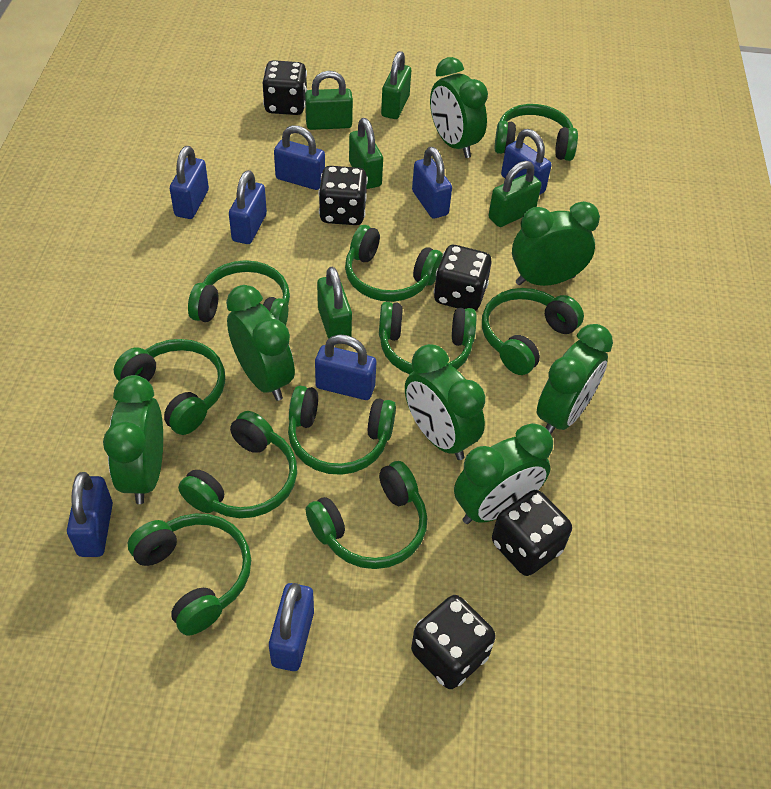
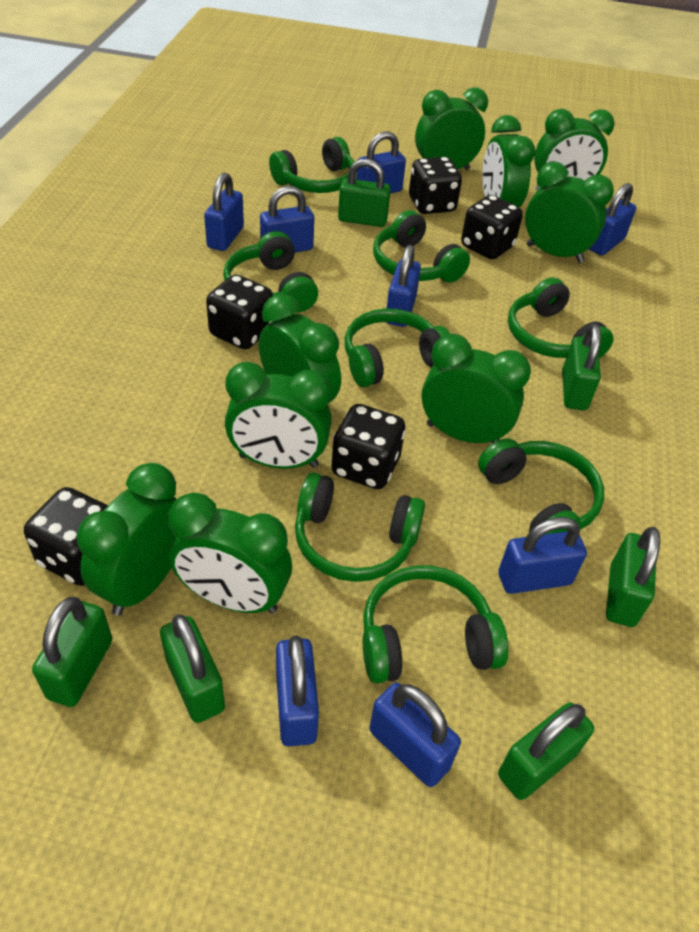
green clock: [103,375,163,504] [226,285,295,401] [405,344,485,460] [430,57,488,158] [454,423,553,524] [512,201,600,286] [537,324,613,434] = 7 -> [77,463,177,616] [169,493,292,614] [225,362,332,469] [259,294,341,403] [415,87,488,170] [421,334,531,444] [482,115,535,208] [525,162,614,263] [534,109,615,190] = 9
green headphones: [114,339,225,435] [128,513,251,635] [178,411,297,518] [188,260,290,326] [288,386,396,475] [306,461,427,569] [345,225,443,302] [379,302,476,374] [482,288,584,375] [494,104,578,161] = 10 -> [223,231,318,312] [269,137,354,193] [295,473,425,582] [345,309,450,387] [363,565,508,684] [373,210,470,283] [478,438,604,534] [508,277,614,358] = 8
green padlock: [305,71,353,130] [317,267,352,339] [349,118,383,189] [381,51,411,119] [488,161,541,227] = 5 -> [32,597,112,707] [160,614,225,723] [338,159,391,227] [498,703,594,800] [562,324,601,410] [606,527,660,627] = 6

